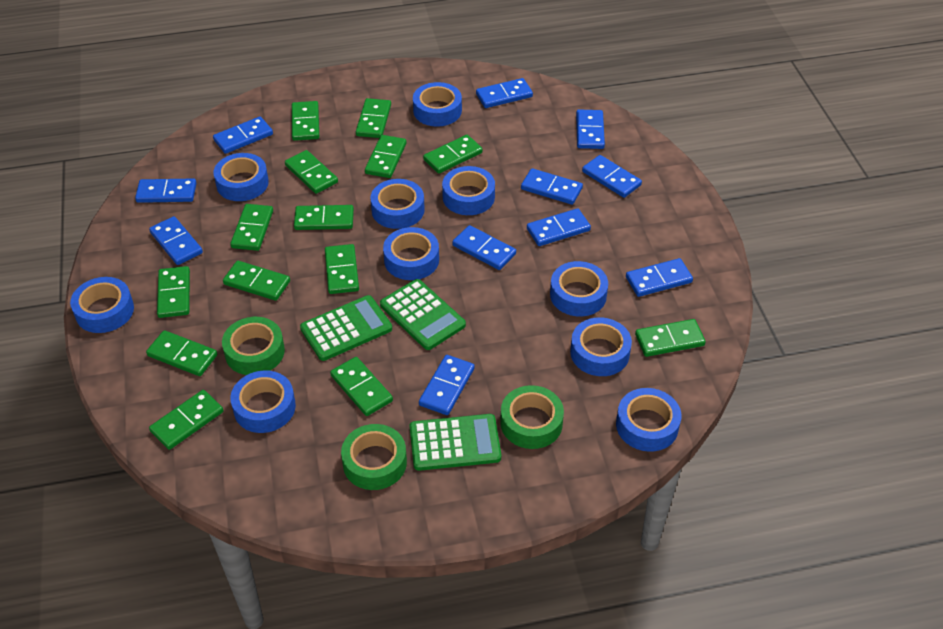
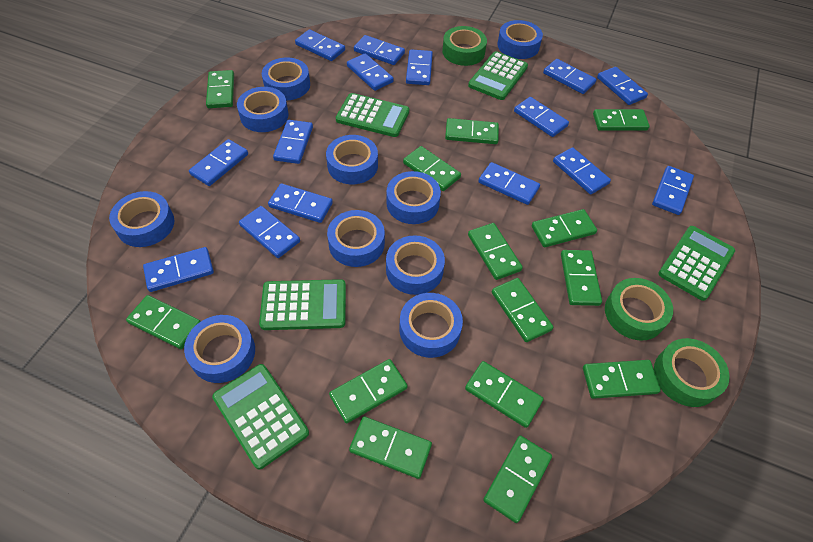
blue domino: [135,178,196,203] [149,216,203,265] [213,117,273,154] [419,355,475,415] [452,225,516,270] [476,78,533,108] [521,168,583,205] [527,208,591,246] [576,110,605,149] [582,155,642,198] [626,258,693,297] = 11 -> [143,247,214,292] [189,139,248,186] [239,206,300,258] [268,184,333,223] [273,120,313,164] [295,29,345,61] [347,53,394,91] [354,35,405,65] [406,49,433,85] [479,162,540,205] [514,97,569,137] [543,59,596,94] [553,147,611,194] [597,67,648,105] [652,166,694,215] = 15
green calculator: [300,295,392,361] [380,279,466,350] [410,414,501,471] = 3 -> [212,364,309,470] [259,279,346,330] [336,93,409,137] [468,51,528,100] [658,226,735,301] = 5

